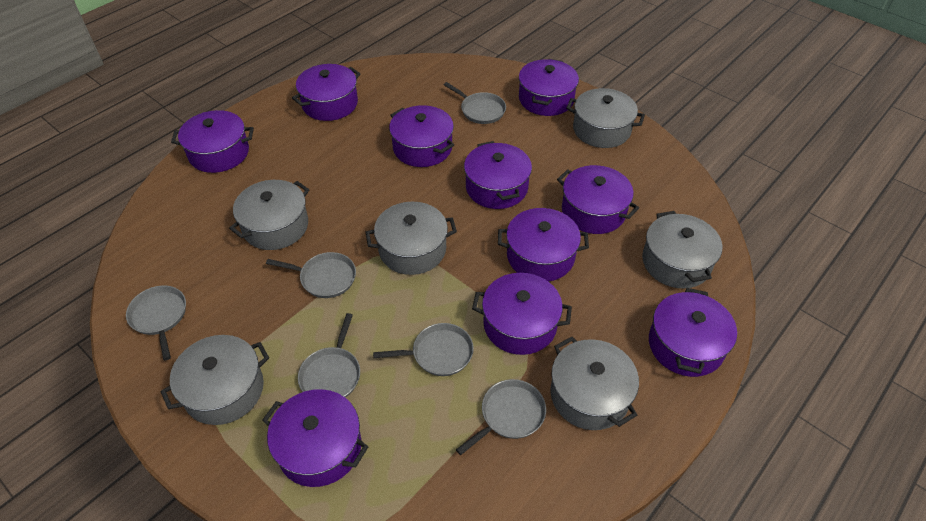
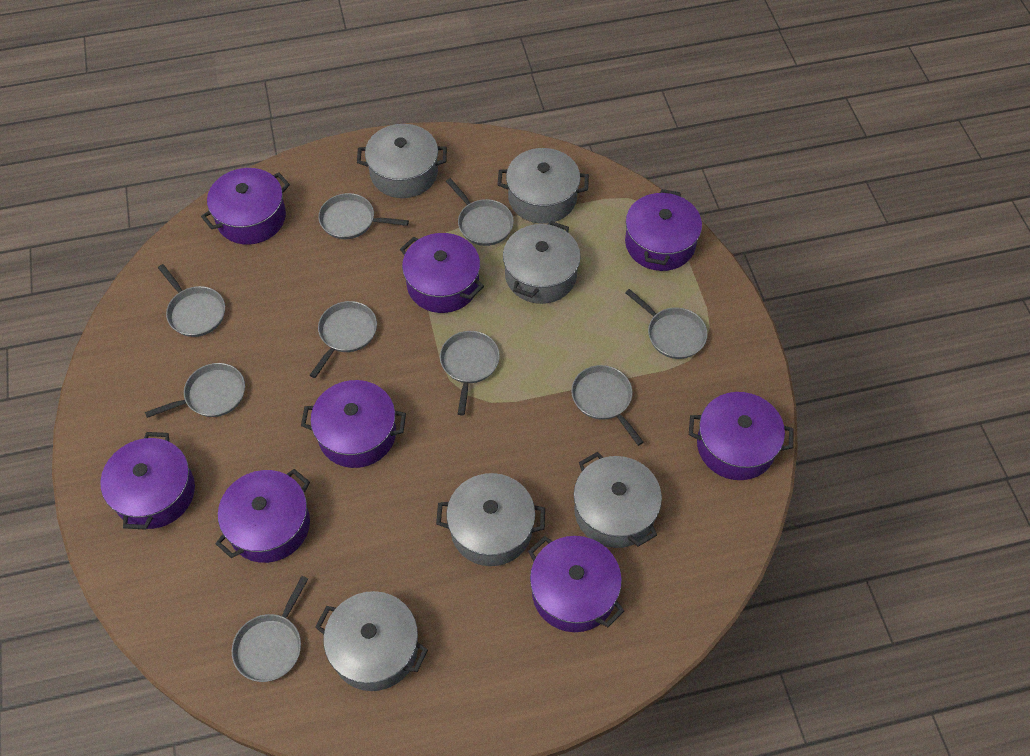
grey pan: [126,286,186,361] [266,252,356,298] [298,313,360,398] [373,323,474,376] [444,82,506,124] [456,379,546,455] = 6 -> [145,363,245,418] [158,264,225,337] [232,576,308,682] [310,301,377,378] [318,193,409,239] [440,331,500,415] [446,178,514,246] [571,365,644,446] [625,289,708,359] = 9
purple pot: [171,110,254,173] [262,389,368,487] [292,64,361,121] [389,105,454,167] [464,141,532,209] [472,273,572,355] [498,208,589,282] [519,59,579,116] [557,165,639,234] [649,288,737,377] = 10 -> [100,432,195,530] [201,168,290,245] [216,469,310,563] [301,380,406,468] [400,233,484,313] [528,536,624,632] [625,189,702,271] [689,392,794,480] = 8

